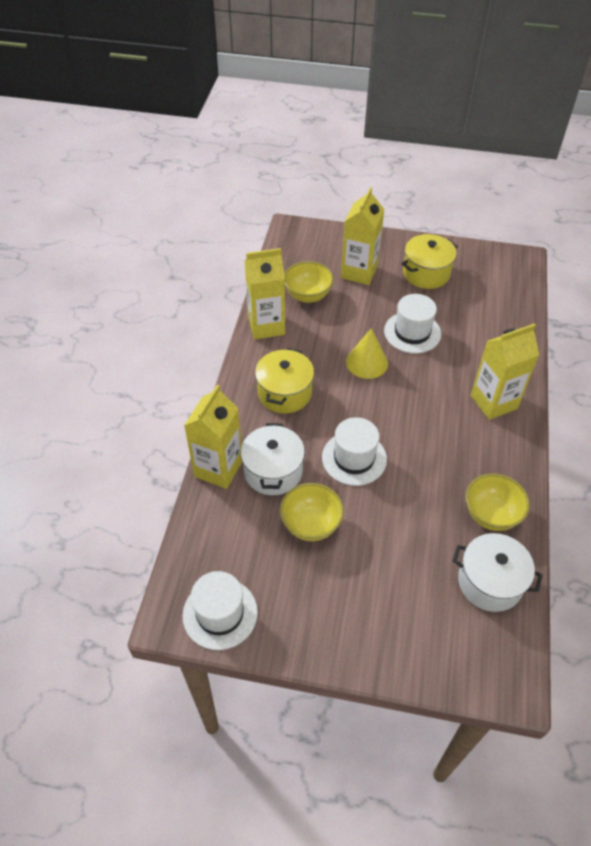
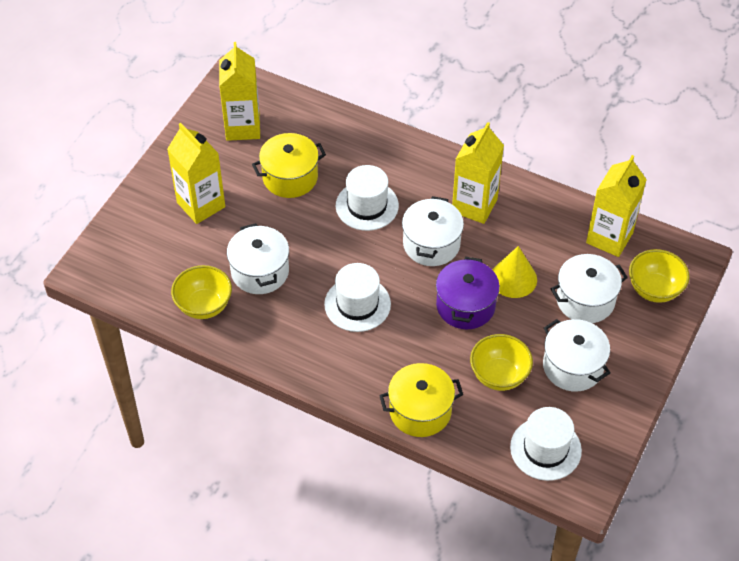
purple pot: none = 0 -> [436,257,500,329] = 1
white pot: [241,423,305,495] [453,533,542,612] = 2 -> [227,223,289,294] [402,196,464,266] [543,319,611,392] [551,254,628,323] = 4

